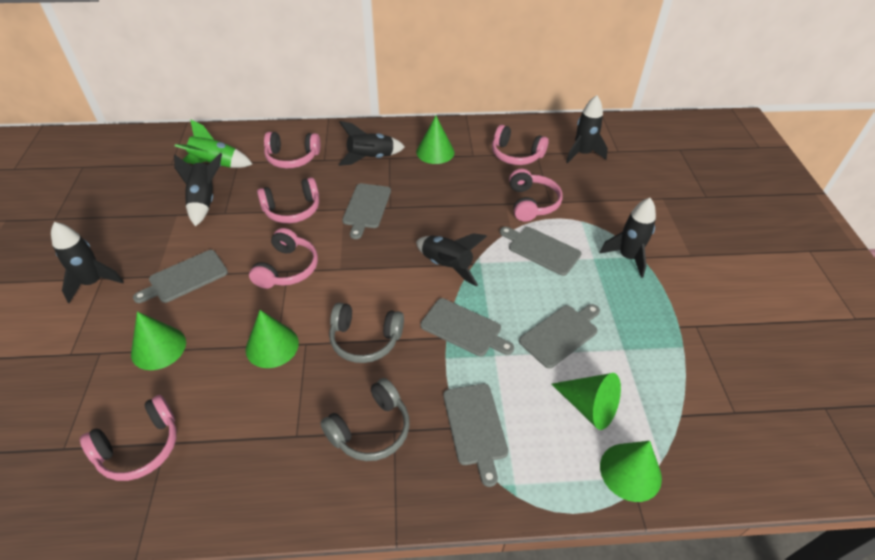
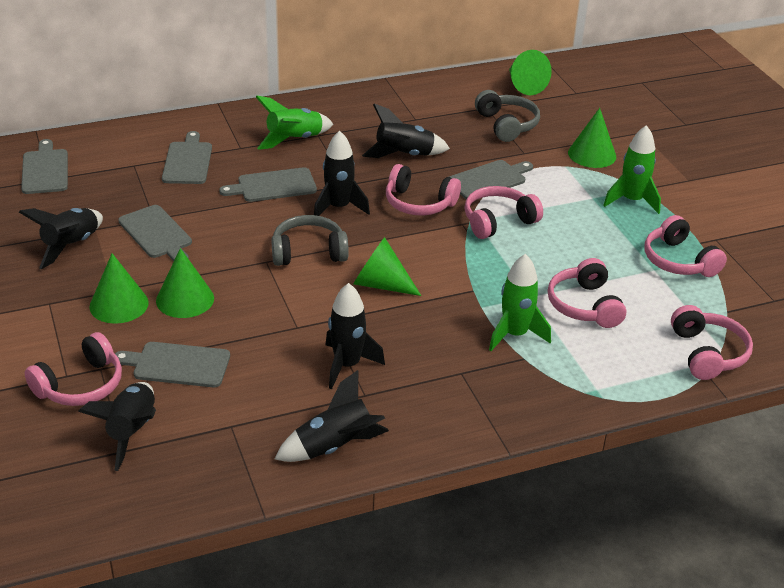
green rocket: [175,119,252,168] = 1 -> [256,96,333,150] [489,254,551,351] [603,125,661,214] = 3

